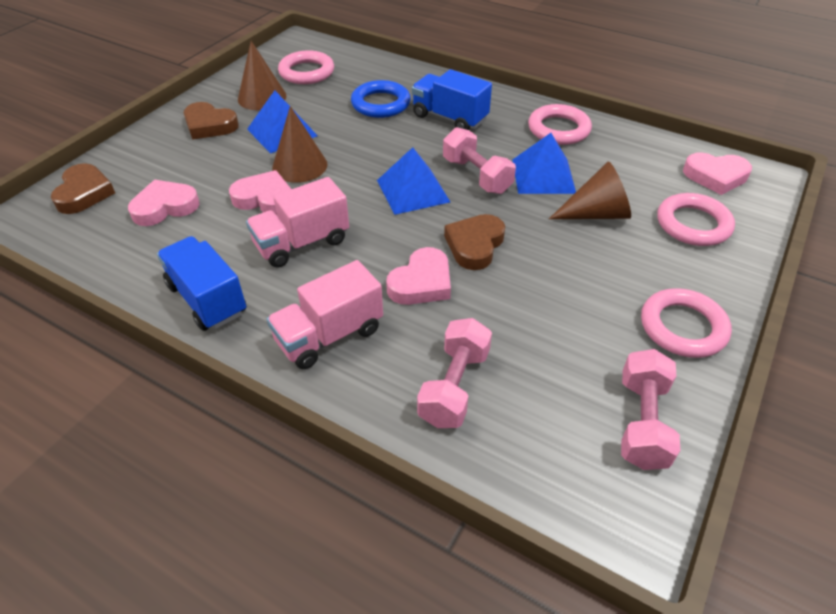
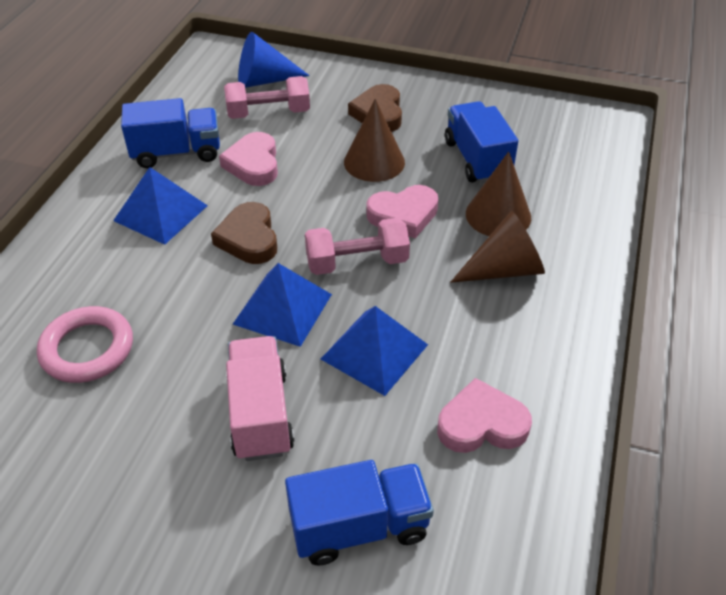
blue cone: none = 0 -> [238,32,310,88] = 1
blue ring: [351,80,411,118] = 1 -> none = 0
blue truck: [157,236,247,331] [412,69,492,130] = 2 -> [121,98,220,168] [285,460,434,566] [445,101,518,183] = 3
brown heart: [51,163,115,214] [184,102,239,140] [444,214,505,270] = 3 -> [211,202,277,264] [348,84,402,132] = 2
pink dumbbell: [417,318,492,428] [443,127,516,194] [621,349,680,470] = 3 -> [224,76,310,119] [305,218,410,275] = 2
pink heart: [128,179,200,226] [229,170,291,215] [386,247,451,305] [683,152,752,195] = 4 -> [219,132,278,186] [366,185,439,238] [437,378,532,453] = 3
pink ring: [278,50,334,84] [528,104,592,145] [641,288,732,358] [657,193,735,246] = 4 -> [37,306,133,383] = 1
pink truck: [246,177,349,268] [267,260,383,369] = 2 -> [226,336,295,461] = 1

